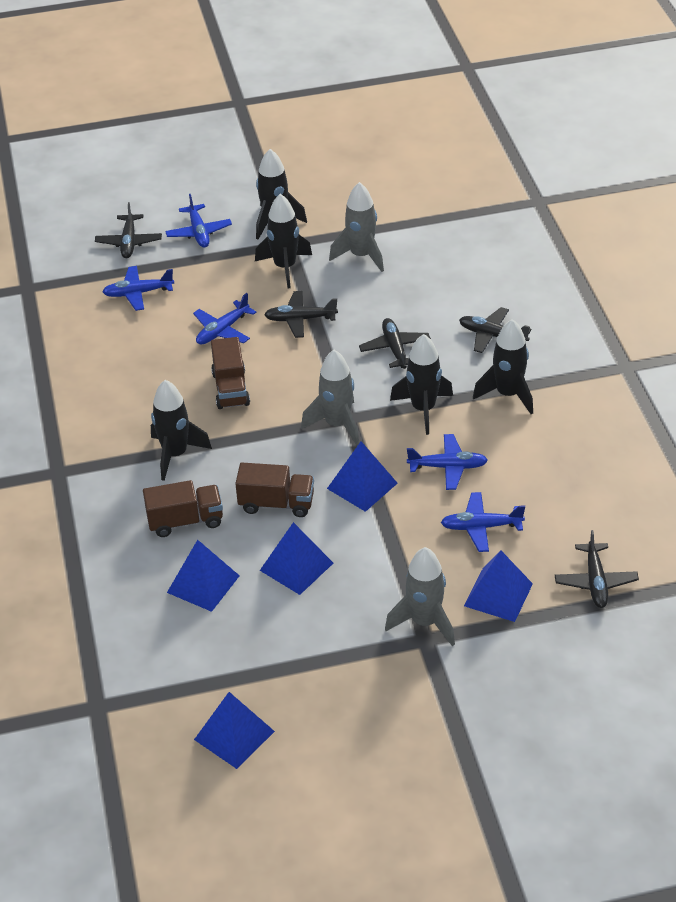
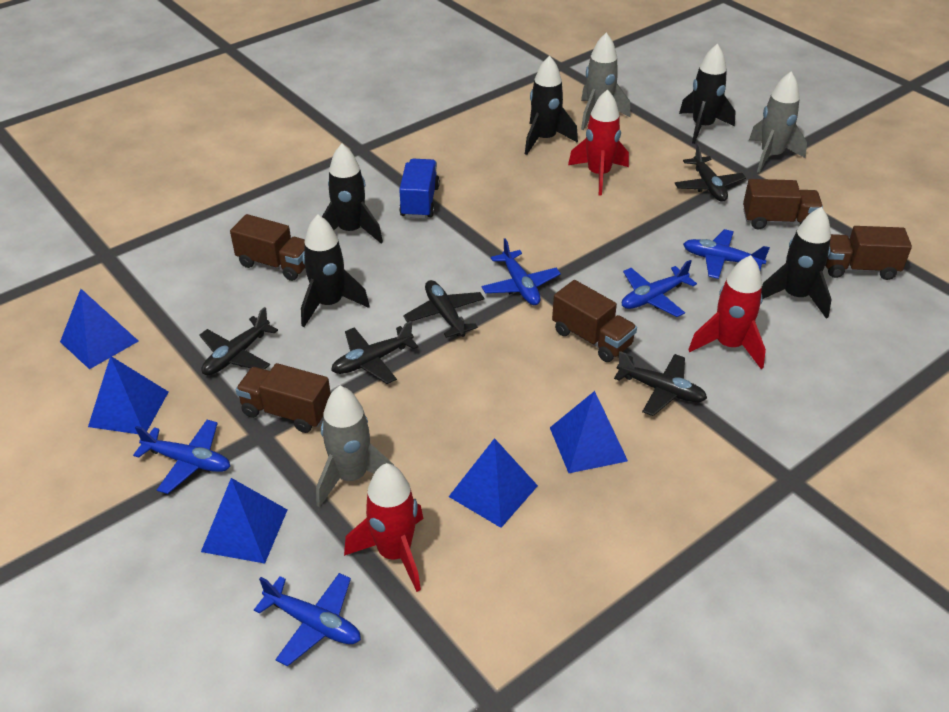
blue truck: none = 0 -> [399,159,440,219] = 1
brown truck: [143,480,223,537] [211,337,250,409] [235,463,314,517] = 3 -> [230,214,305,281] [236,363,331,433] [552,280,637,362] [743,179,823,229] [825,226,912,280] = 5
red rocket: none = 0 -> [344,463,423,592] [568,89,629,196] [688,255,766,369] = 3

